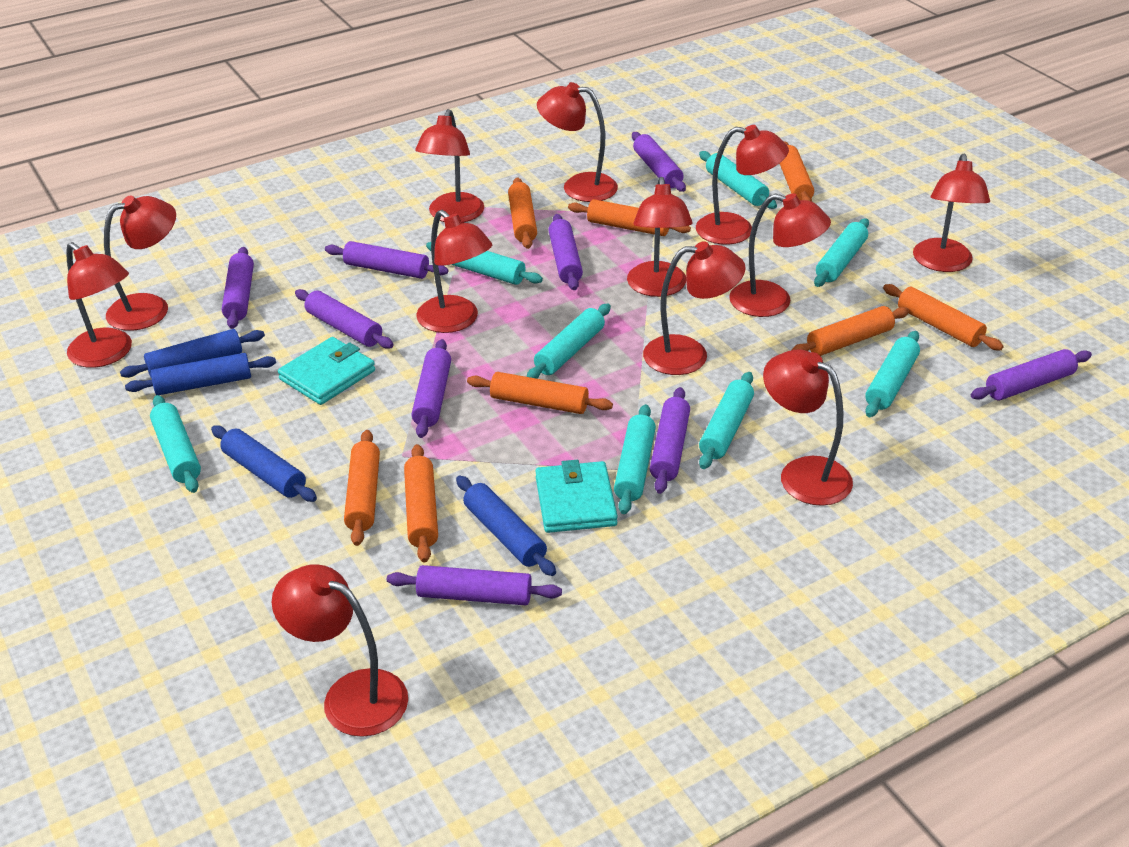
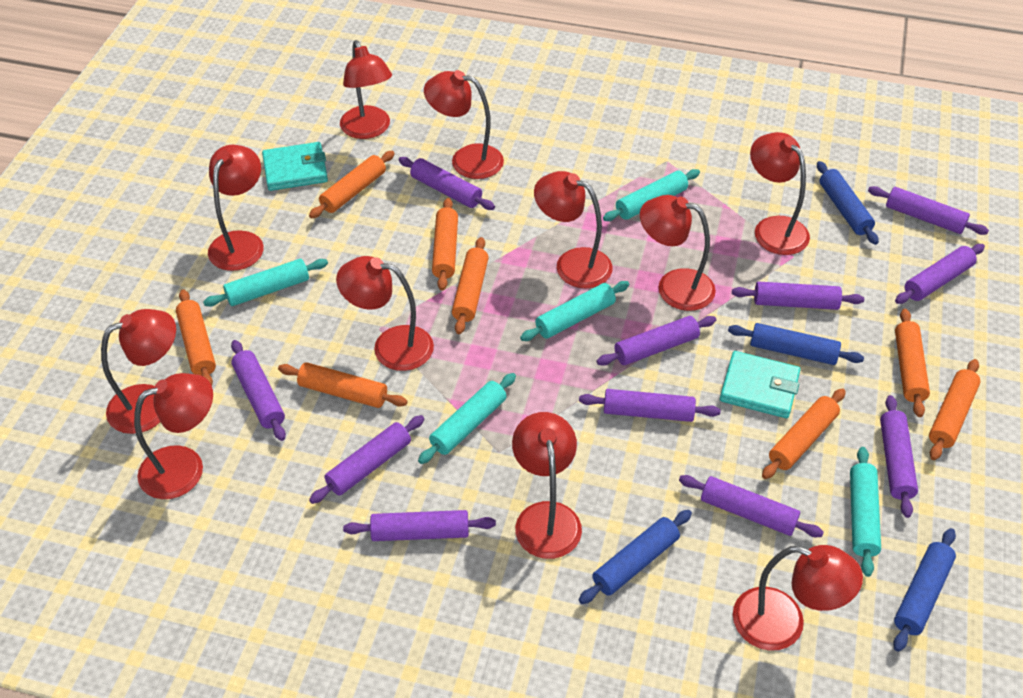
purple rolling pin: [222,247,254,329] [295,289,394,349] [325,241,449,279] [387,565,562,605] [411,339,451,438] [549,214,583,290] [632,132,686,192] [650,387,690,494] [971,349,1092,400] = 9 -> [231,340,286,441] [309,415,424,504] [343,510,496,541] [399,157,495,210] [579,389,720,422] [597,316,716,366] [679,475,824,537] [732,282,864,310] [868,186,989,235] [880,395,918,518] [895,244,985,304] = 11
red lamp: [66,242,132,368] [104,195,176,331] [272,564,408,737] [415,109,484,223] [417,210,492,333] [537,82,618,202] [627,177,692,297] [643,241,746,375] [696,125,789,245] [729,193,831,317] [763,350,853,506] [913,154,990,272] = 12 -> [101,309,176,434] [134,373,213,499] [208,145,264,271] [336,256,434,371] [340,40,392,139] [424,70,504,179] [512,412,582,559] [534,171,613,288] [640,195,716,311] [733,545,863,651] [750,132,810,255] = 11
turquoise rolling pin: [150,395,201,493] [426,242,543,285] [527,304,611,379] [614,404,656,514] [699,151,777,209] [699,372,754,469] [814,219,869,287] [865,331,920,417] = 8 -> [203,259,328,307] [418,373,516,464] [520,281,629,341] [603,169,700,221] [850,447,881,577] = 5

